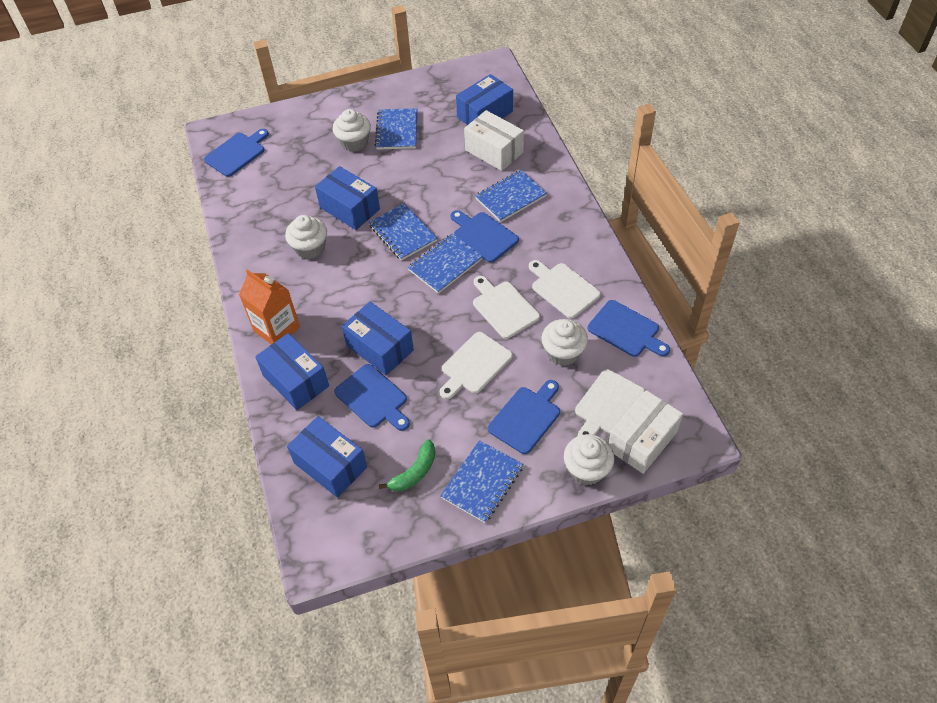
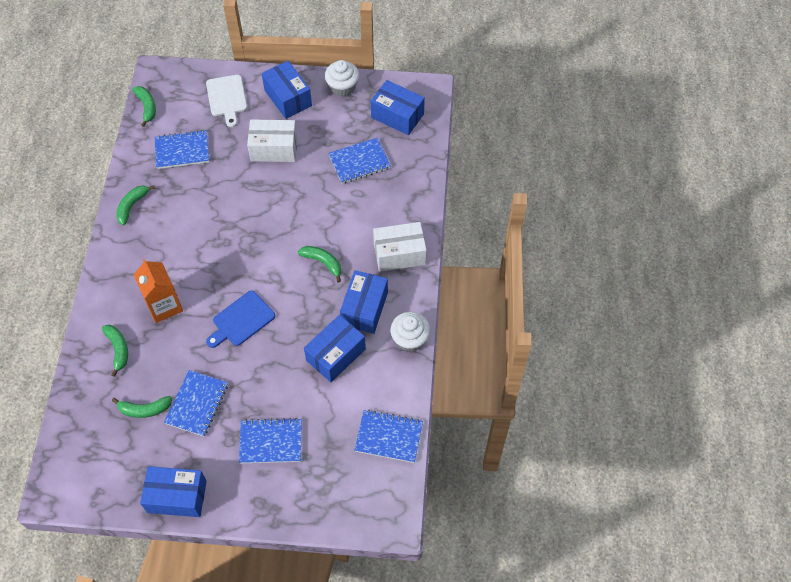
blue cutting board: [204,129,269,177] [334,364,410,431] [451,210,519,263] [488,380,560,454] [588,300,670,357] = 5 -> [206,291,275,348] = 1
green banana: [379,439,435,491] = 1 -> [102,325,128,377] [112,396,172,418] [116,185,155,225] [133,86,156,127] [298,246,341,283] = 5
white cupcake: [285,215,327,259] [333,109,371,152] [541,319,588,366] [564,434,615,485] = 4 -> [325,60,359,97] [390,312,430,352] = 2
white cutting board: [440,332,513,399] [473,276,540,339] [529,260,601,319] [575,369,645,436] = 4 -> [206,75,247,127] = 1

